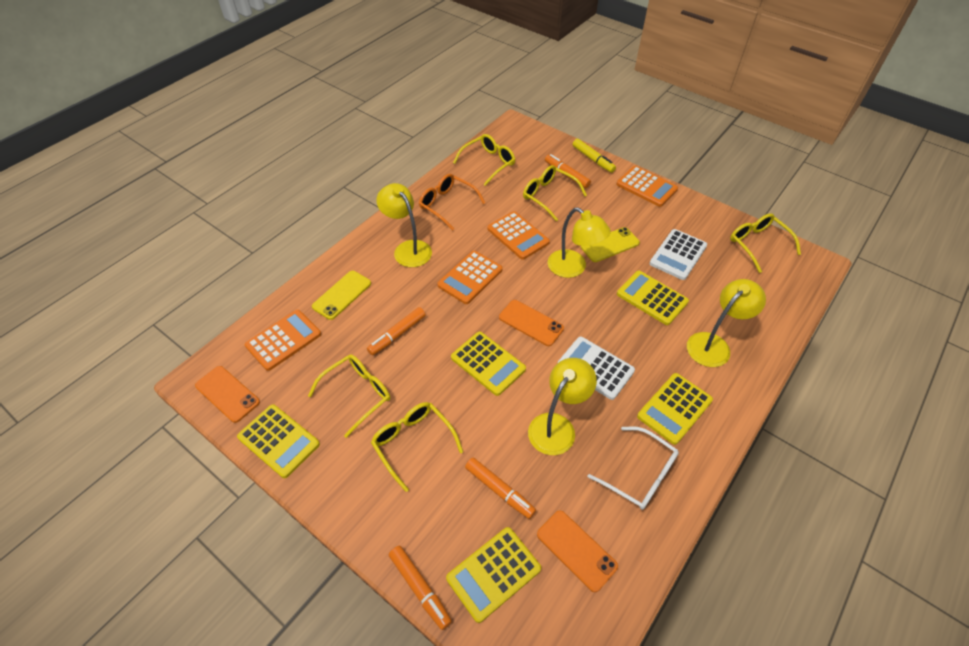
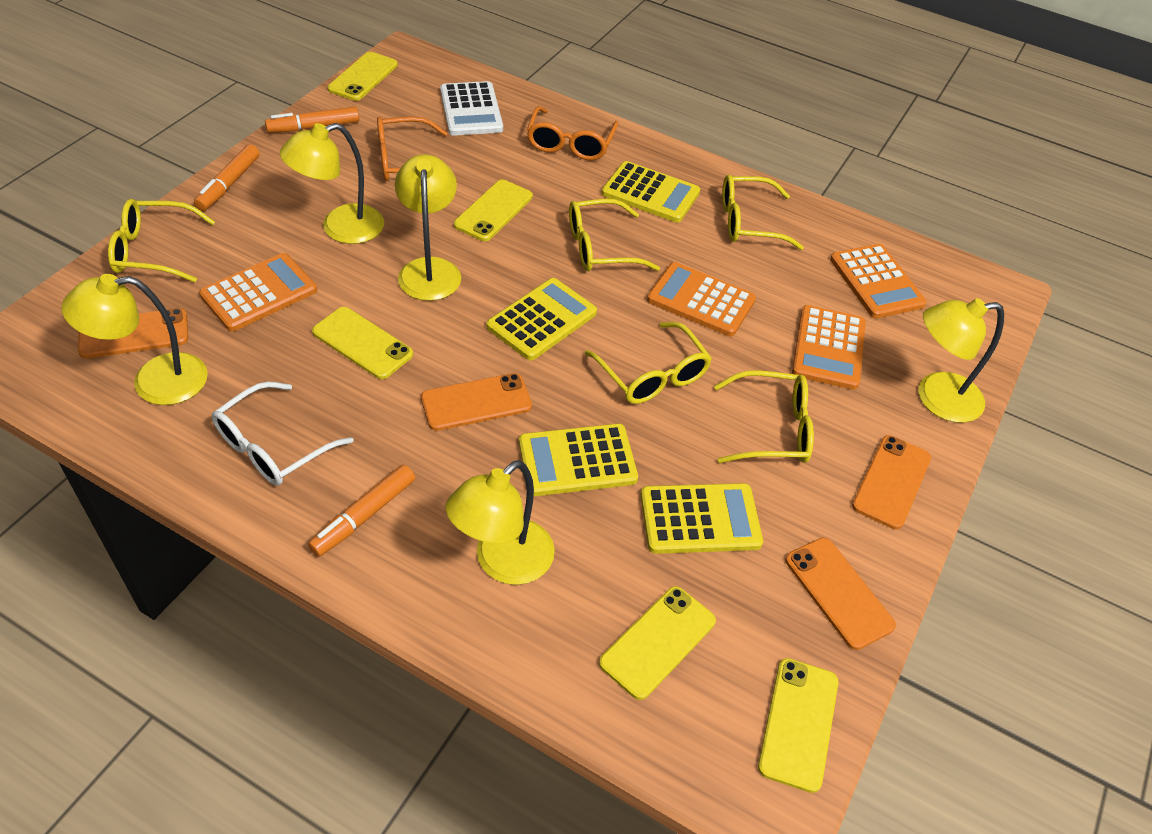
orange glasses: [419,174,485,230] = 1 -> [377,117,457,181] [527,106,619,160] = 2
orange marker: [367,307,426,356] [389,546,452,630] [465,458,536,519] [545,154,591,188] = 4 -> [194,144,260,211] [265,107,359,133] [308,465,415,557] = 3
orange phone: [195,366,260,423] [499,300,564,346] [537,510,618,592] = 3 -> [78,308,188,359] [421,373,532,431] [785,537,896,650] [852,435,931,529] = 4
white calculator: [557,337,635,400] [649,229,707,280] = 2 -> [440,81,503,136] = 1
yellow calculator: [237,404,320,478] [446,527,541,623] [451,331,526,396] [617,270,689,325] [637,373,713,445] = 5 -> [487,278,597,361] [519,424,638,496] [602,161,700,223] [640,483,763,554] = 4
yellow lamp: [377,183,432,267] [528,358,597,455] [548,207,611,278] [687,279,766,367] = 4 -> [61,274,208,405] [280,123,384,244] [395,154,461,301] [445,460,555,585] [919,298,1004,423] = 5
yellow marker: [573,139,616,173] = 1 -> none = 0
yellow phone: [312,271,371,320] [581,227,640,262] = 2 -> [312,307,413,379] [328,52,398,101] [454,180,533,241] [599,586,716,700] [758,658,838,793] = 5

